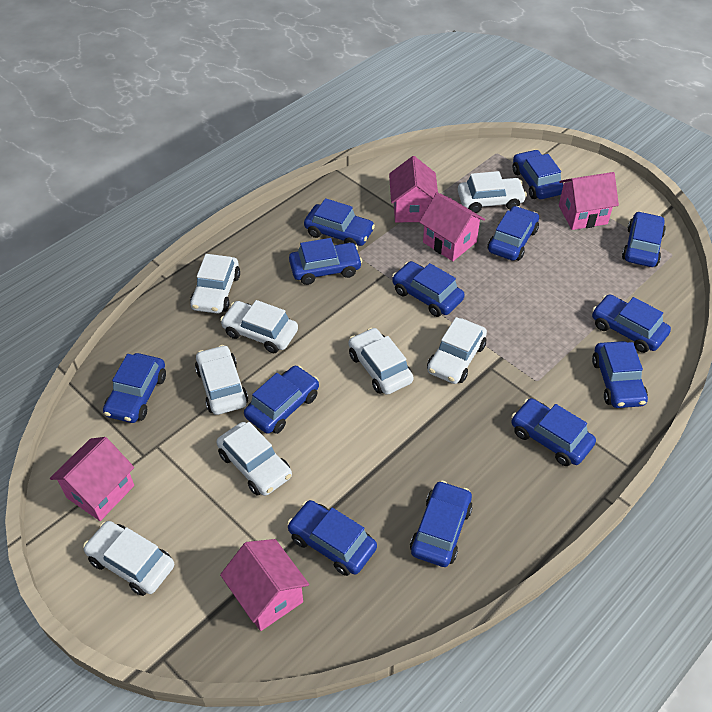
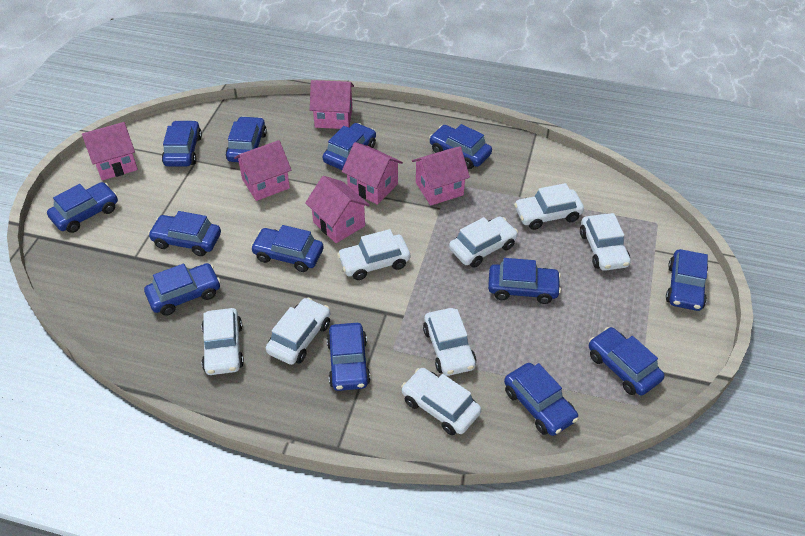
pink house: [50,437,134,521] [220,539,309,631] [389,156,438,222] [419,192,485,261] [559,172,619,230] = 5 -> [82,122,138,180] [234,140,291,201] [305,176,370,243] [310,80,354,129] [342,142,403,205] [412,146,470,206] = 6

